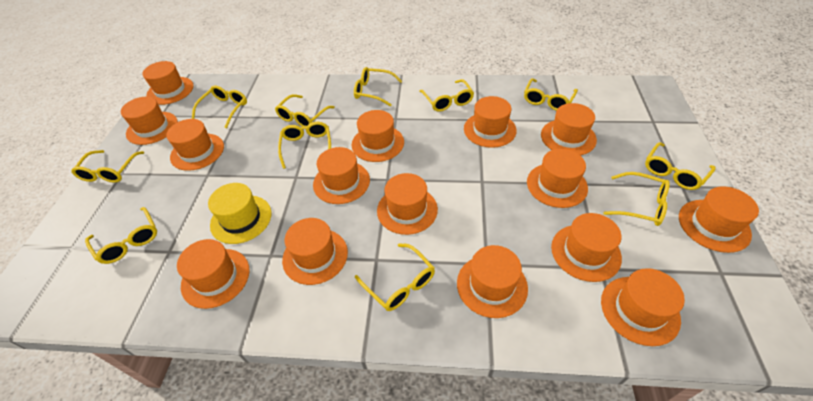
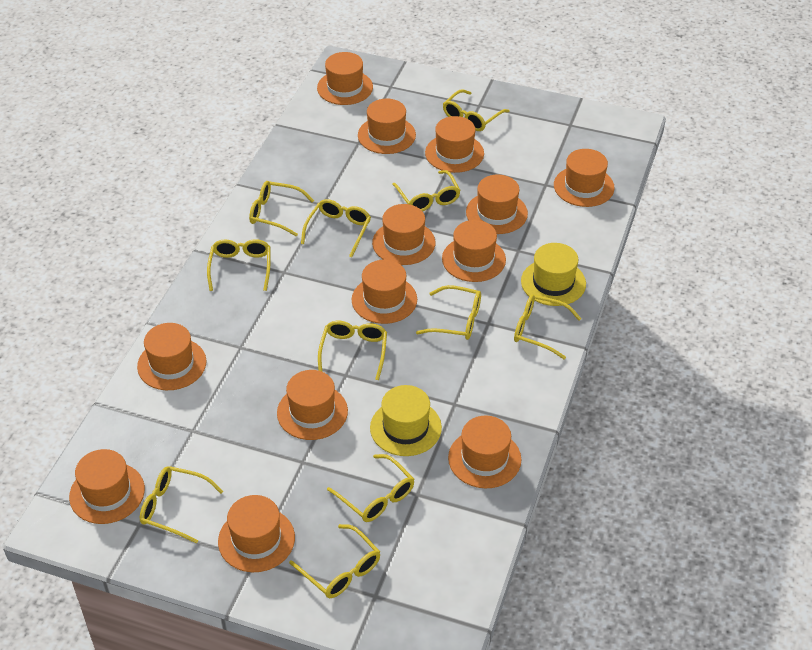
orange hat: [121,97,178,145] [143,61,193,105] [166,119,224,171] [177,239,250,309] [282,218,348,285] [313,147,370,204] [352,110,404,162] [377,173,438,235] [457,245,528,318] [464,96,517,148] [527,149,588,208] [541,103,597,155] [551,213,622,282] [601,268,685,346] [679,186,759,253] = 15 -> [69,449,145,524] [137,323,207,390] [218,495,295,572] [277,370,348,440] [317,52,373,105] [352,260,417,324] [358,99,416,154] [372,204,435,265] [425,116,484,173] [442,220,506,282] [448,415,521,488] [466,175,528,234] [554,149,615,207] = 13
yellow hat: [208,183,271,244] = 1 -> [370,385,442,456] [521,243,586,306] = 2

